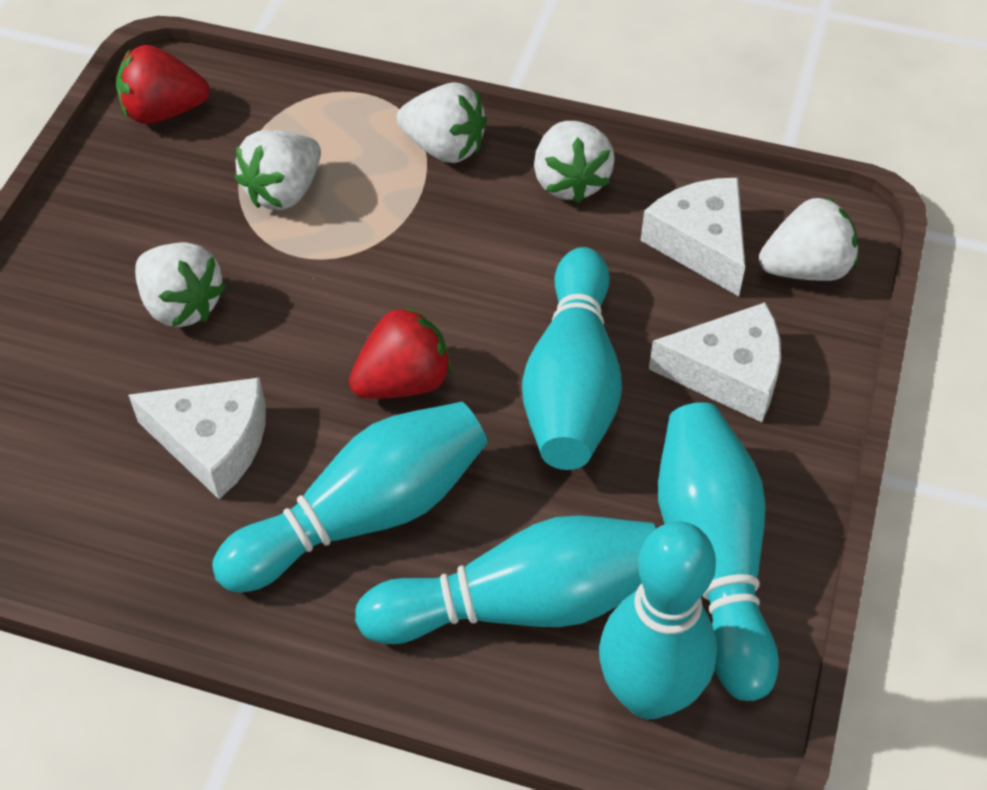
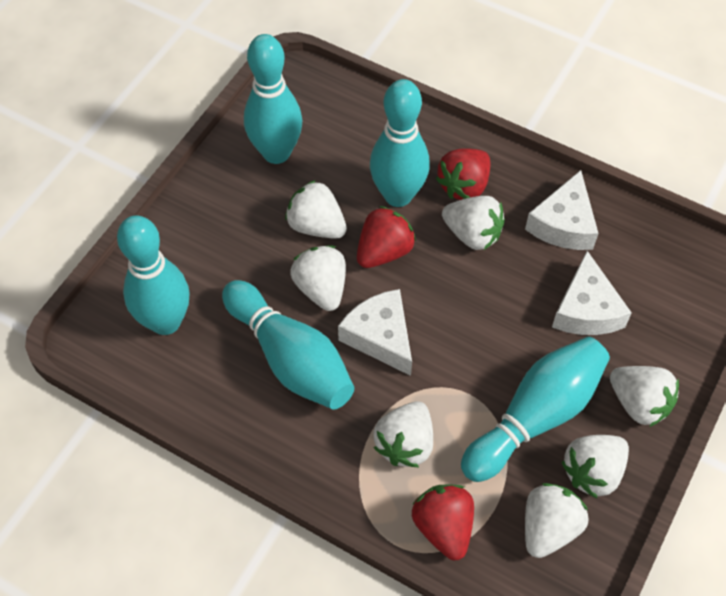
red strawberry: [116,45,210,124] [349,306,452,399] = 2 -> [357,206,416,268] [412,484,474,560] [436,148,490,200] = 3
white strawberry: [135,242,226,327] [235,130,321,210] [397,82,487,163] [534,121,615,203] [759,196,858,281] = 5 -> [285,180,347,239] [290,246,346,311] [374,401,433,467] [442,196,505,250] [525,483,589,558] [562,435,629,499] [610,366,679,427] = 7

